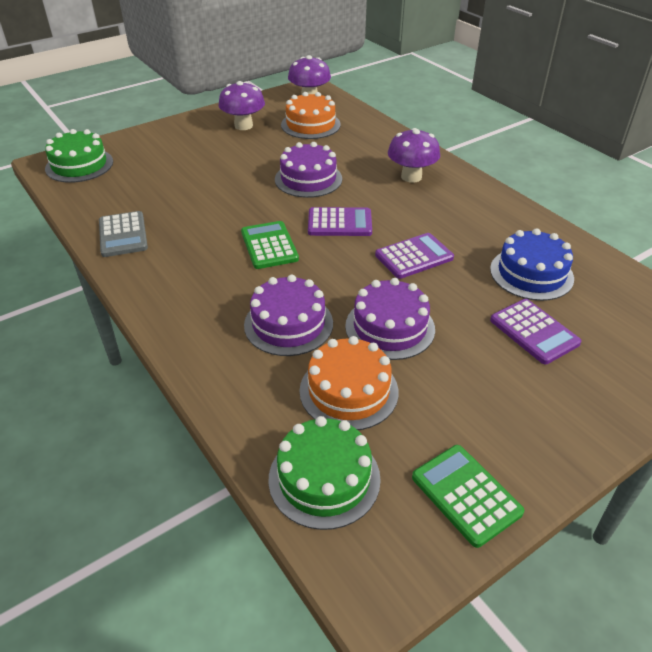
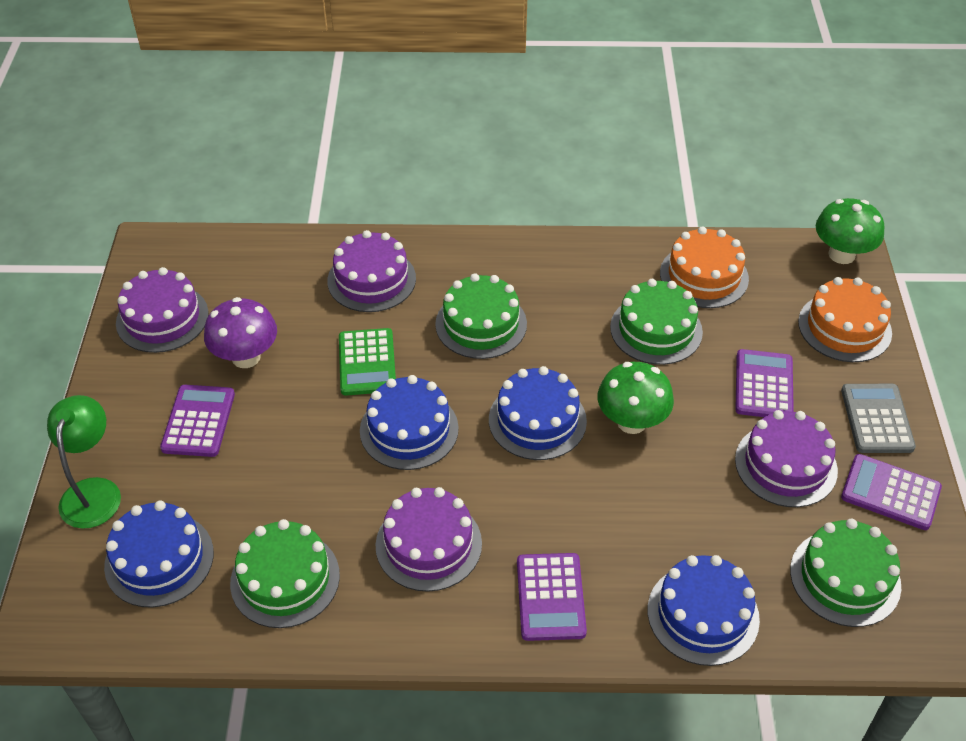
blue cake: [490,228,574,301] = 1 -> [104,500,214,608] [360,375,459,470] [489,366,587,460] [648,555,760,666] = 4
green cake: [45,129,113,183] [268,416,381,530] = 2 -> [230,519,340,628] [435,273,527,359] [610,279,703,365] [790,518,901,627] = 4
green calculator: [241,221,299,269] [412,445,524,548] = 2 -> [339,328,396,396] = 1
green lamp: none = 0 -> [47,395,121,529] = 1
green mushroom: none = 0 -> [597,362,674,434] [816,198,884,264] = 2
purple cake: [244,274,333,356] [275,142,342,198] [345,278,435,360] = 3 -> [116,267,209,353] [327,230,416,312] [375,487,482,592] [735,410,838,507] = 4
purple calculator: [308,207,372,236] [375,233,454,279] [490,299,582,364] = 3 -> [160,385,235,457] [517,553,587,641] [735,349,794,417] [841,454,942,530] = 4
purple mushroom: [218,81,265,130] [288,55,331,95] [388,128,440,183] = 3 -> [204,297,277,368] = 1

